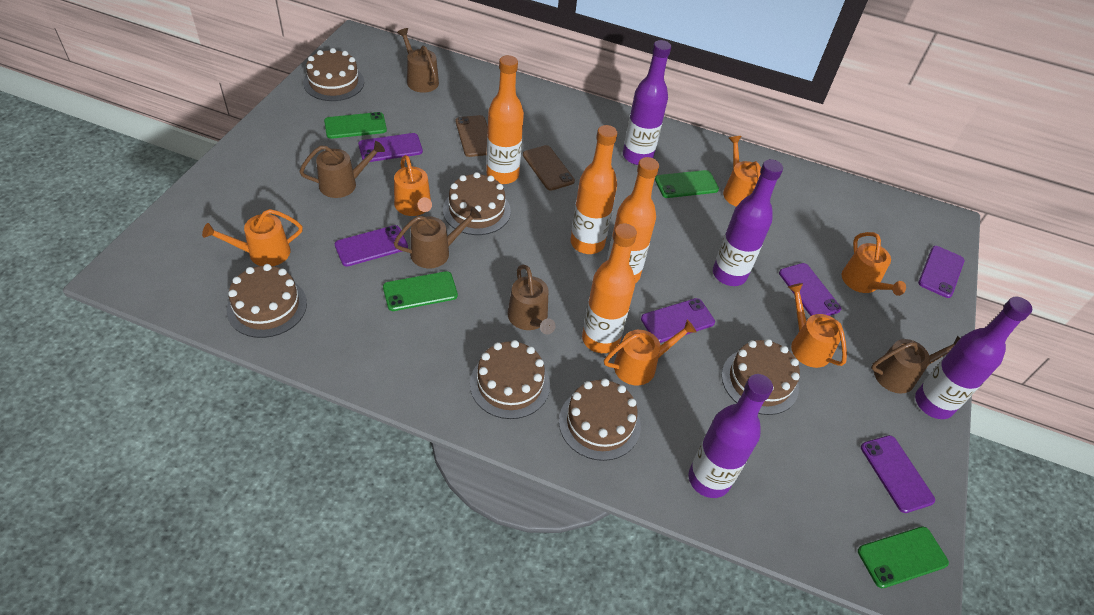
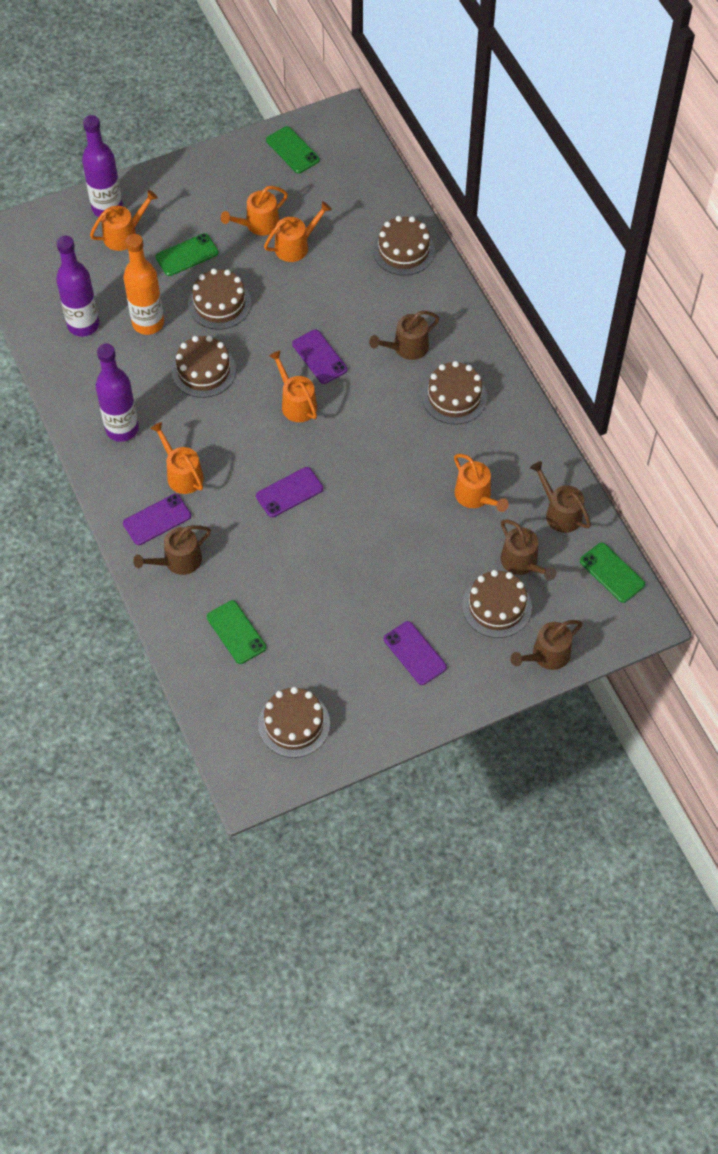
brown phone: [456,115,488,157] [523,145,575,191] = 2 -> none = 0
orange bottle: [486,55,524,184] [570,125,617,254] [582,223,637,353] [607,157,659,283] = 4 -> [123,234,164,335] = 1
purple bottle: [623,40,671,165] [689,374,773,498] [713,159,783,286] [915,297,1032,419] = 4 -> [56,236,99,337] [82,115,123,217] [96,344,139,442] = 3
purple phone: [335,225,408,266] [358,133,423,162] [641,298,715,343] [779,263,841,316] [861,435,935,513] [918,246,964,298] = 6 -> [123,494,191,545] [256,467,323,517] [292,330,348,384] [384,621,447,685] = 4

